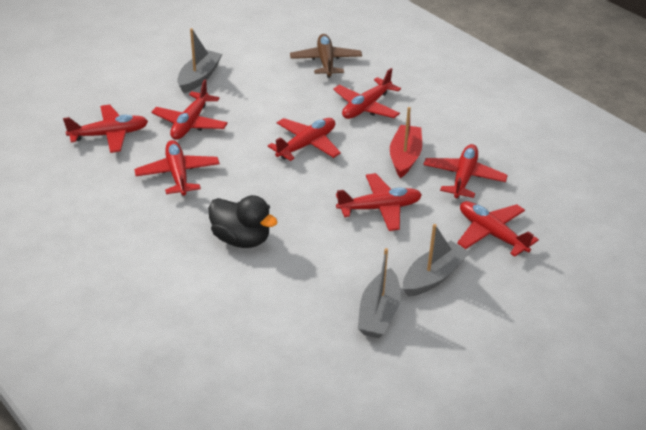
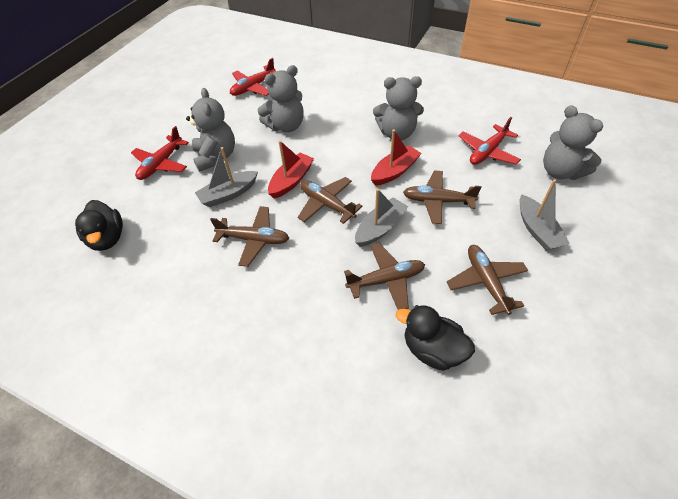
black duck: [208,195,278,248] = 1 -> [75,200,123,251] [396,305,475,371] = 2
brown plane: [290,34,362,78] = 1 -> [210,206,289,267] [297,177,363,224] [344,243,425,310] [403,170,482,224] [447,245,528,315] = 5
grey teddy bear: none = 0 -> [186,88,235,172] [258,65,304,132] [373,76,424,140] [543,105,603,180] = 4
red boat: [390,107,422,178] = 1 -> [268,141,314,199] [371,130,422,186] = 2
red plane: [63,104,148,153] [134,140,220,196] [152,79,228,140] [268,118,341,161] [333,68,401,119] [336,173,422,231] [423,144,508,199] [457,201,539,257] = 8 -> [131,126,189,180] [230,58,276,96] [458,117,521,165] = 3

